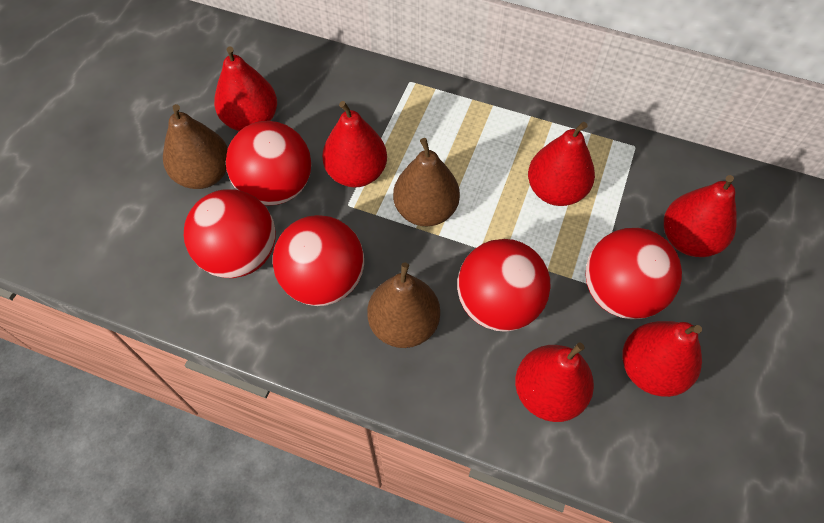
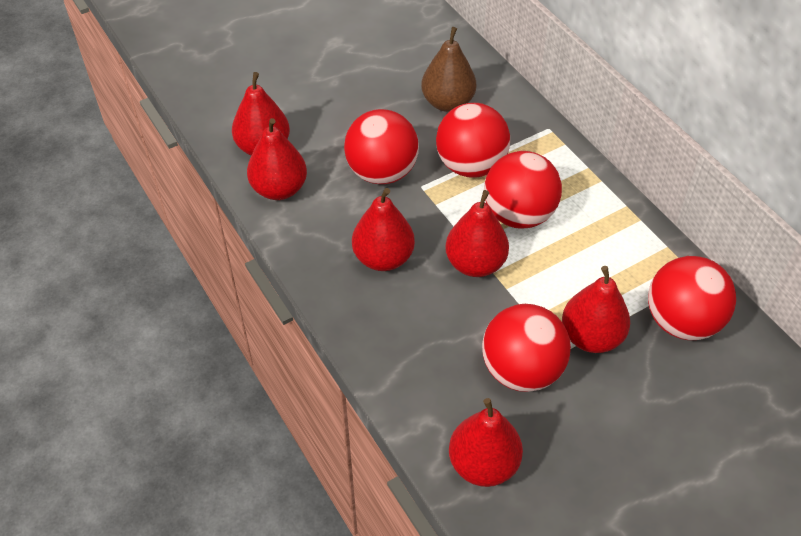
brown pear: [163,104,228,189] [367,262,440,348] [393,138,460,226] = 3 -> [421,27,476,112] = 1

